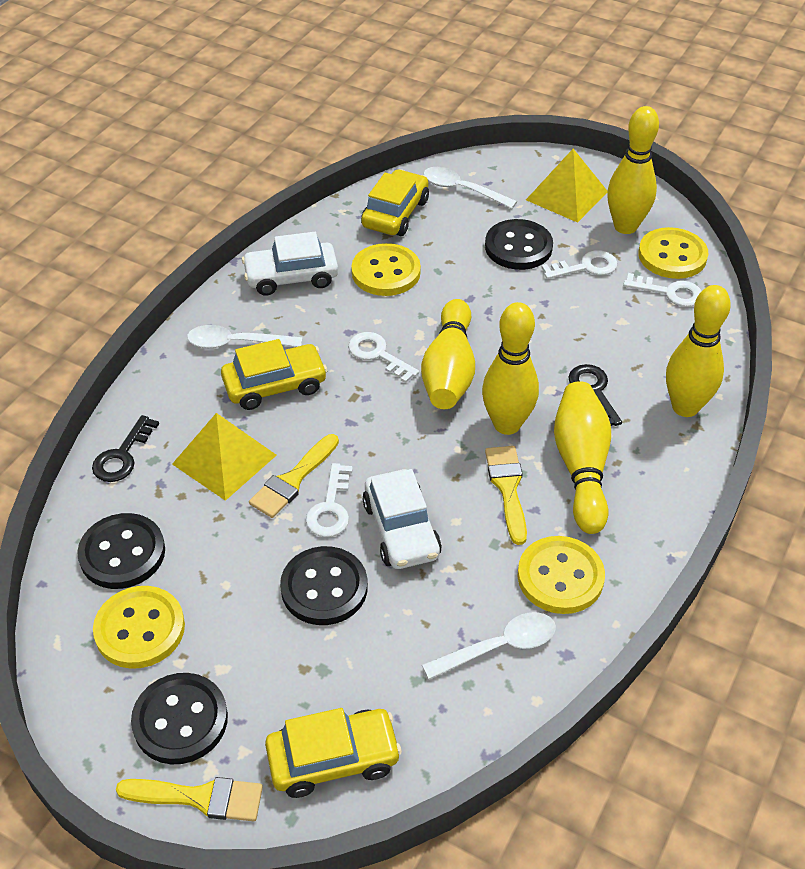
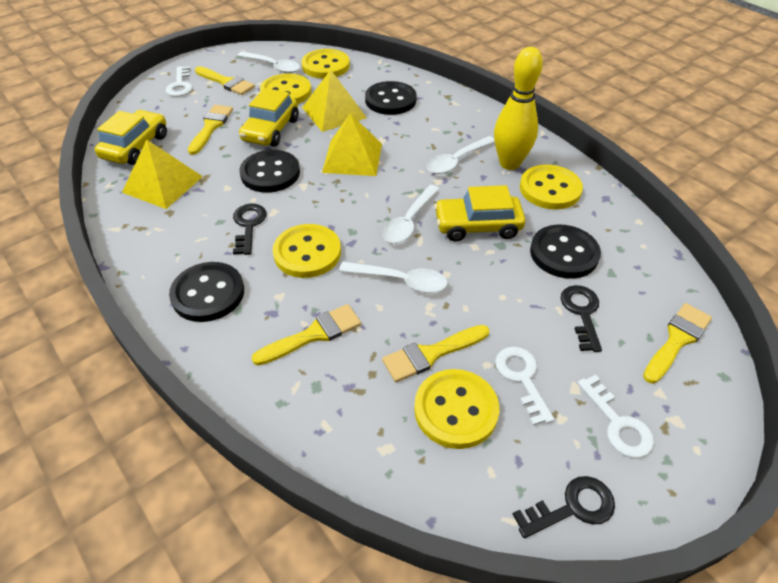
black key: [92,415,159,482] [569,364,622,426] = 2 -> [233,204,267,255] [513,476,615,538] [561,285,602,352] = 3
white car: [242,232,338,295] [362,469,442,569] = 2 -> none = 0
white key: [306,463,353,537] [348,332,419,383] [541,250,617,279] [623,273,701,307] = 4 -> [166,66,192,97] [495,347,554,426] [577,375,654,458] = 3
white spoon: [187,325,302,348] [422,612,556,680] [423,167,517,209] = 3 -> [237,51,300,73] [339,262,447,293] [382,185,439,243] [427,136,495,174] = 4
yellow bowling pin: [421,299,475,409] [482,302,539,435] [554,381,611,534] [607,106,659,234] [666,285,731,417] = 5 -> [494,47,543,170] = 1
yellow brush: [116,777,263,821] [249,434,339,518] [485,446,527,545] = 3 -> [188,105,233,155] [195,66,255,95] [252,304,361,366] [382,325,490,382] [643,303,712,383] = 5
yellow button: [93,586,185,669] [352,243,421,296] [517,536,605,614] [638,227,708,279] = 4 -> [260,74,311,104] [272,224,341,278] [301,49,350,79] [414,369,499,449] [520,165,583,210] = 5
yellow pyramid: [172,413,277,501] [526,149,607,223] = 2 -> [122,140,203,209] [302,70,367,132] [322,114,382,176] = 3

